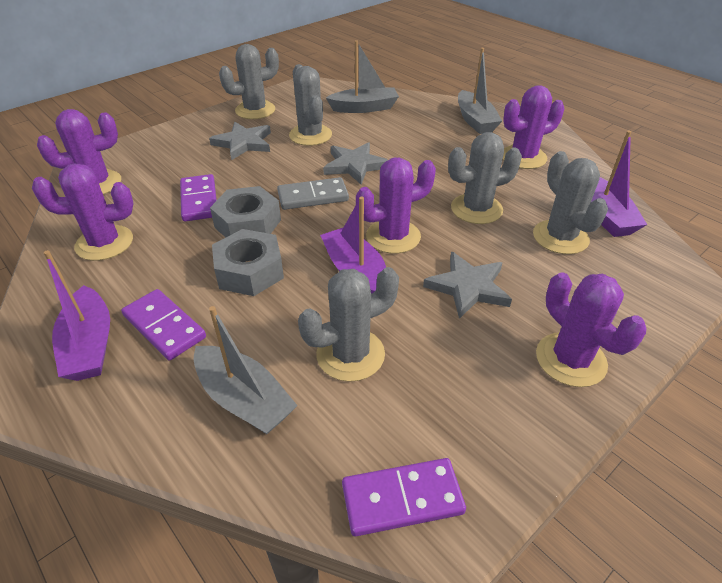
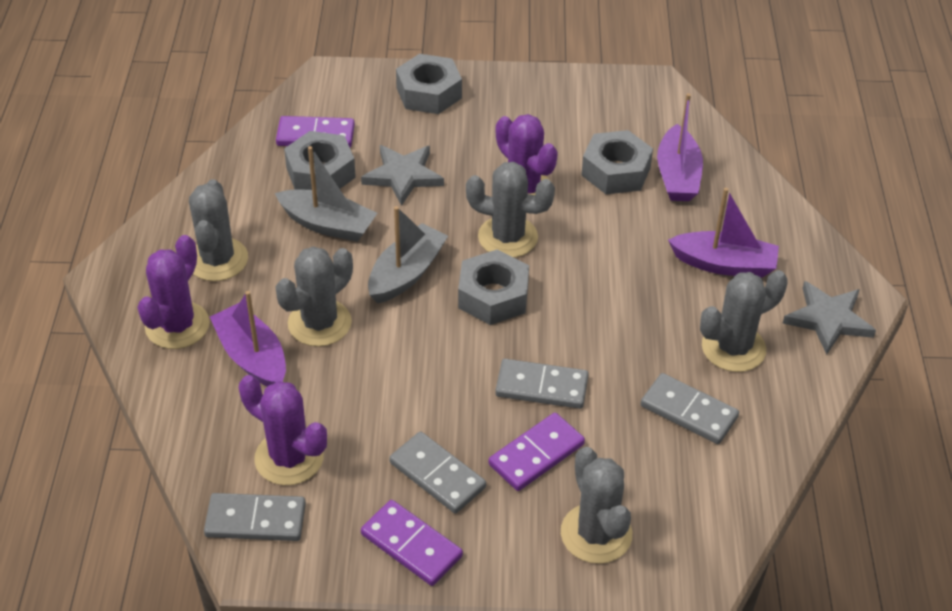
grey boat: [193,306,298,434] [326,40,399,113] [458,48,502,134] = 3 -> [275,146,377,242] [368,206,448,304] = 2
grey domino: [277,177,349,210] = 1 -> [204,493,306,541] [389,431,486,513] [495,359,589,409] [641,373,739,444] = 4
grey nut: [210,186,281,238] [212,229,284,296] = 2 -> [284,131,356,190] [396,54,462,114] [458,249,529,325] [581,130,653,194] = 4
grey star: [209,122,271,160] [323,142,388,184] [423,252,512,319] = 3 -> [361,145,444,206] [783,281,876,355] = 2
purple cactus: [32,163,134,261] [37,109,121,195] [356,158,436,254] [503,86,564,169] [536,272,647,387] = 5 -> [137,235,210,349] [239,375,327,485] [496,114,558,195] = 3

